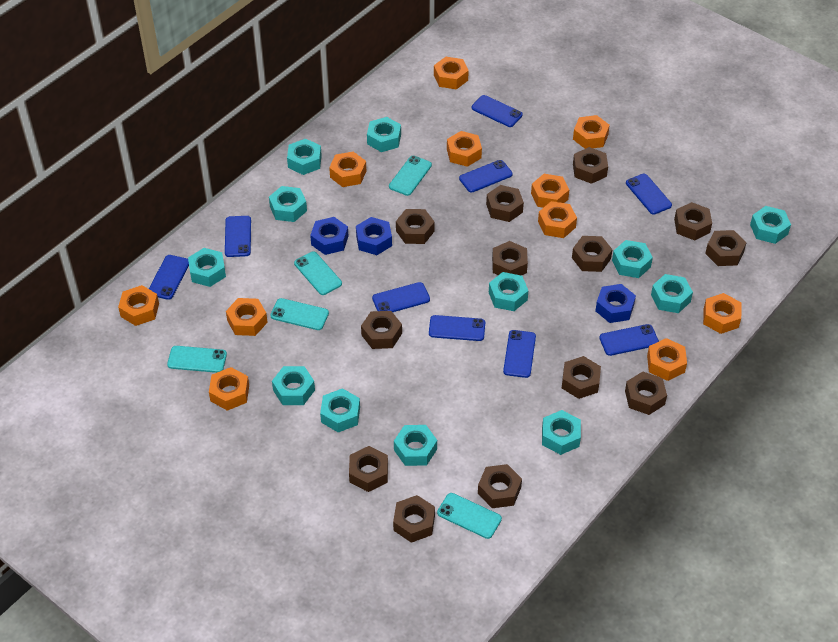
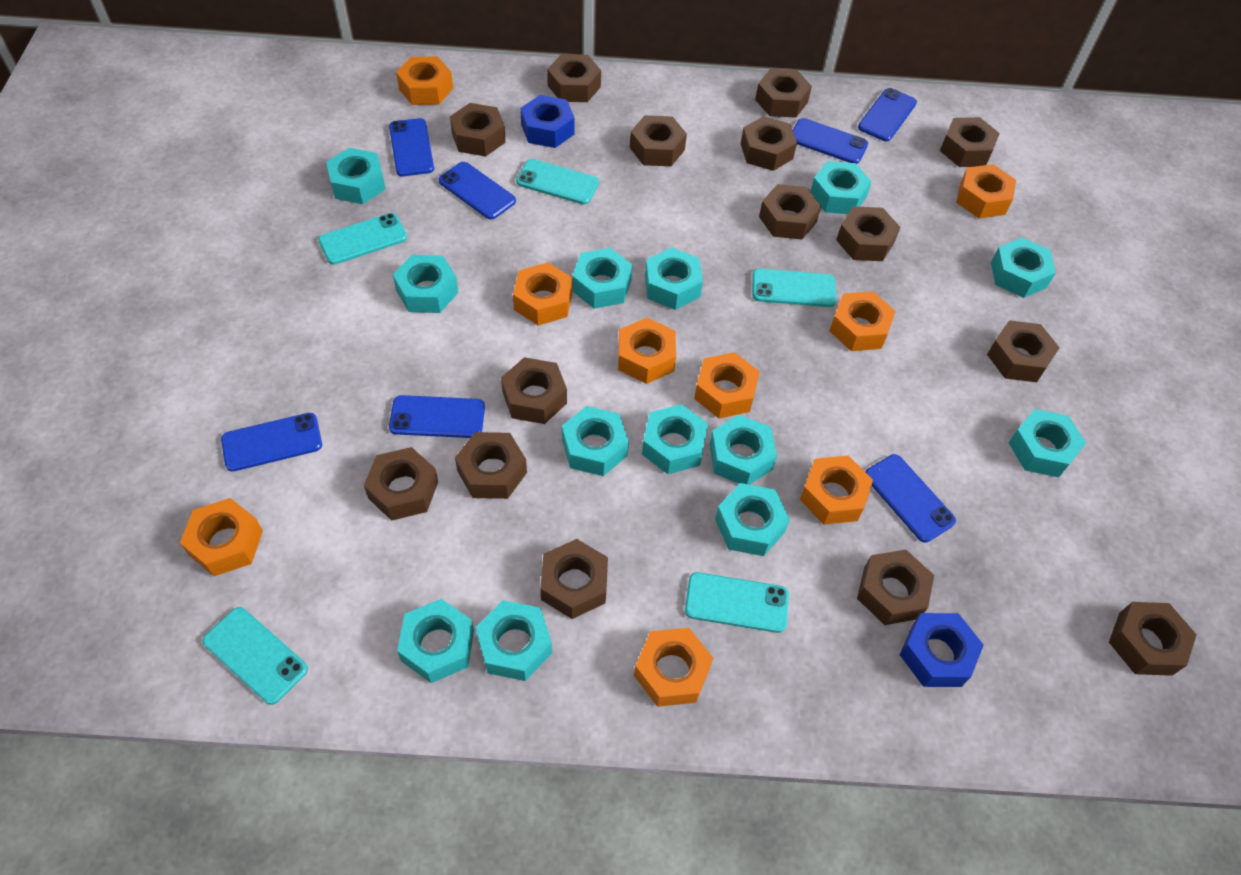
blue nut: [310,217,348,255] [356,217,392,255] [595,284,636,323] = 3 -> [520,95,575,148] [900,613,984,687] = 2
blue phone: [149,255,189,300] [225,216,251,257] [372,282,430,312] [429,315,485,341] [459,160,513,192] [472,95,523,127] [503,330,536,378] [599,324,659,356] [626,174,672,214] = 9 -> [221,413,322,471] [389,118,434,176] [389,395,485,438] [438,162,516,219] [793,118,868,164] [858,88,917,141] [866,454,956,543] = 7
brown nut: [349,446,388,492] [361,311,402,349] [393,495,435,543] [396,209,435,244] [478,464,522,508] [486,185,524,222] [492,241,528,275] [562,356,601,399] [572,236,612,272] [573,147,608,184] [625,372,667,415] [674,202,712,241] [705,230,747,266] = 13 -> [364,447,438,521] [450,103,506,157] [455,432,527,499] [501,357,567,424] [540,539,608,619] [547,54,601,102] [630,115,687,166] [741,116,797,171] [755,69,812,118] [759,184,821,239] [836,206,900,261] [857,549,934,625] [940,117,1000,167] [987,320,1060,382] [1109,602,1197,676] = 15
orange nut: [118,285,159,326] [209,367,249,411] [226,298,268,336] [329,151,366,187] [434,57,469,89] [447,131,482,167] [531,174,569,208] [538,201,577,238] [573,115,610,149] [647,338,687,381] [703,293,741,334] = 11 -> [180,498,263,576] [396,56,453,105] [513,263,572,326] [618,317,676,384] [634,628,713,707] [694,352,760,418] [800,456,873,524] [830,291,896,351] [956,164,1016,218] = 9
turquoise nut: [188,248,226,287] [269,186,307,222] [272,366,315,405] [287,139,322,175] [320,388,360,433] [367,117,401,152] [394,425,437,466] [489,272,528,311] [542,410,581,455] [612,240,653,278] [651,274,693,313] [750,206,791,244] = 12 -> [326,148,386,204] [393,255,459,313] [397,599,474,683] [475,600,552,681] [562,406,629,476] [572,248,633,309] [642,404,708,474] [645,247,703,310] [709,415,777,485] [715,483,790,556] [810,161,872,214] [991,237,1056,298] [1009,409,1086,477] = 13

